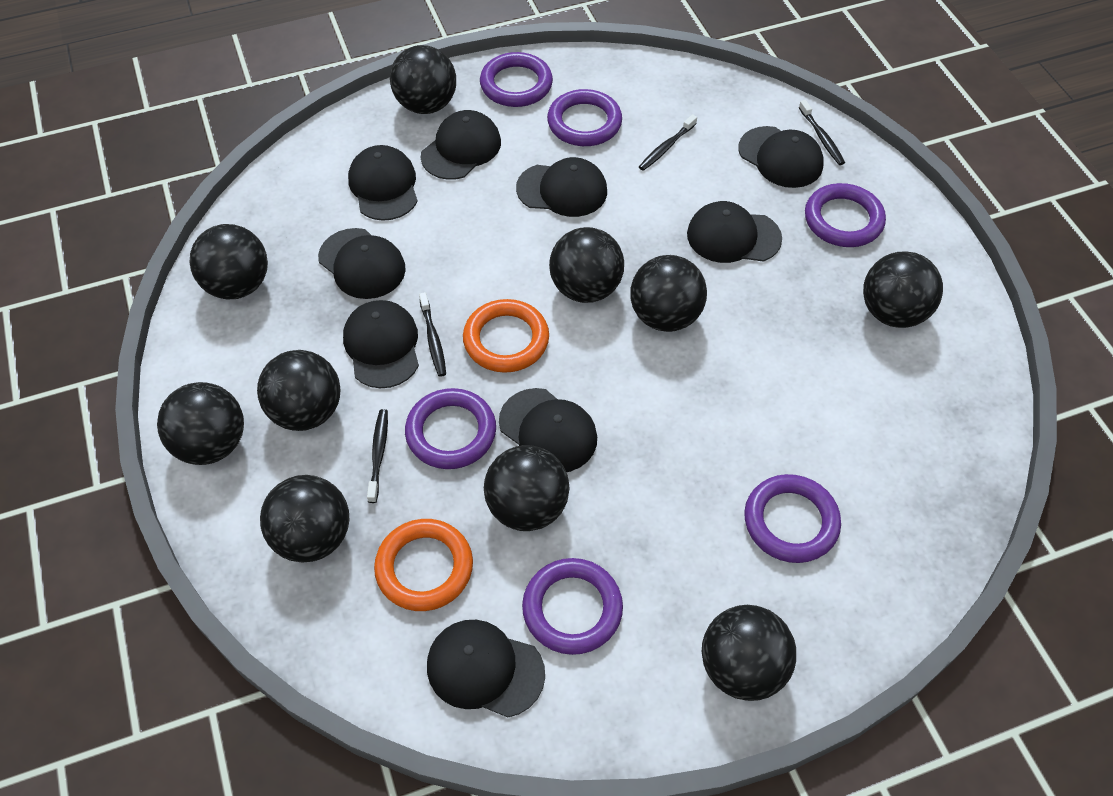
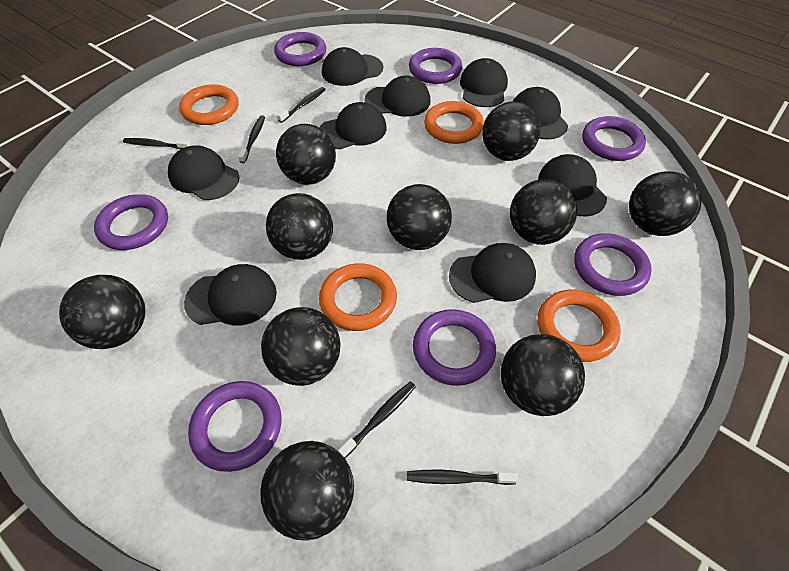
black toothbrush: [367,409,388,503] [419,292,446,377] [639,114,697,171] [799,100,845,165] = 4 -> [123,138,191,149] [238,115,265,163] [277,87,326,123] [338,381,416,458] [406,469,518,485] = 5
orange ring: [374,519,473,611] [463,299,549,373] = 2 -> [179,84,238,125] [319,263,397,331] [424,101,484,144] [538,289,621,362] = 4
purple ring: [405,388,496,469] [480,52,553,107] [522,558,623,655] [547,89,622,146] [744,474,841,563] [805,183,886,247] = 6 -> [94,194,168,250] [188,381,281,472] [274,32,326,66] [409,48,462,84] [413,309,496,386] [574,233,652,296] [582,116,646,161] = 7

